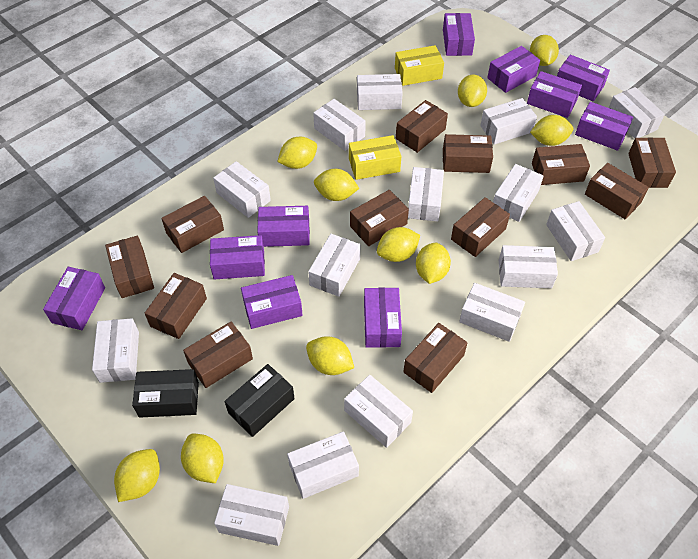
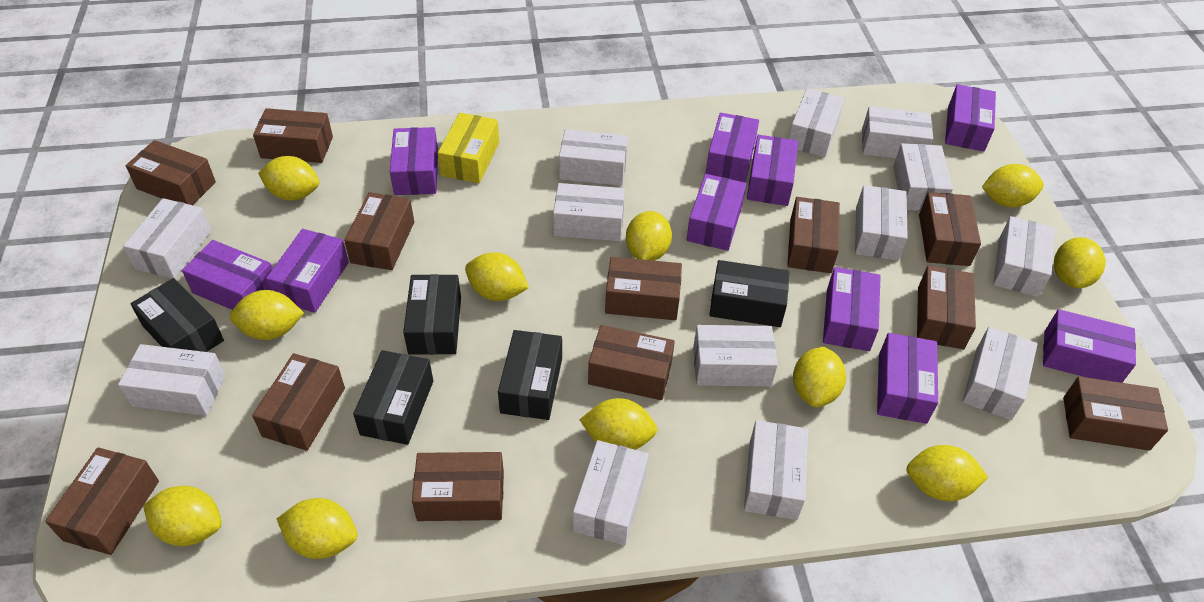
black box: [132,369,199,417] [225,364,295,437] = 2 -> [130,278,224,352] [353,350,433,445] [403,274,461,355] [498,330,562,420] [709,260,790,327] = 5
white box: [92,318,139,383] [213,161,271,218] [214,484,289,546] [287,431,359,499] [308,234,360,297] [313,99,366,151] [344,375,413,448] [357,74,403,110] [408,167,444,221] [459,283,525,342] [480,98,537,145] [493,164,544,222] [499,245,558,288] [546,201,605,261] [609,87,665,139] = 15 -> [118,344,225,416] [123,198,211,279] [553,183,625,241] [559,129,628,186] [573,440,649,546] [693,325,778,387] [744,420,808,520] [789,88,845,157] [855,185,908,261] [862,106,933,158] [893,143,953,211] [962,327,1037,420] [993,216,1055,297] = 13
yellow box: [349,135,401,180] [395,45,444,86] = 2 -> [438,113,499,183] = 1
yellow lemon: [114,449,160,502] [181,434,224,483] [277,137,317,169] [306,336,354,375] [314,169,360,201] [377,227,420,262] [416,243,451,284] [458,75,487,107] [530,35,559,66] [530,115,573,146] = 10 -> [143,486,222,546] [230,290,304,340] [258,156,319,201] [277,498,358,559] [465,252,529,301] [580,398,657,450] [626,211,672,261] [793,347,846,407] [907,445,988,501] [982,164,1044,208] [1054,237,1106,288] = 11

